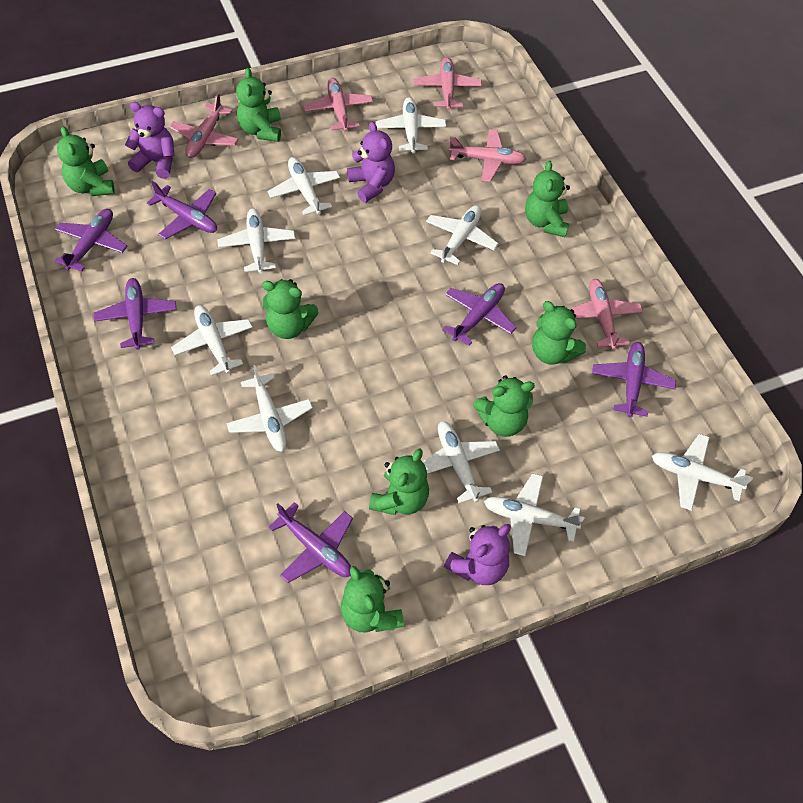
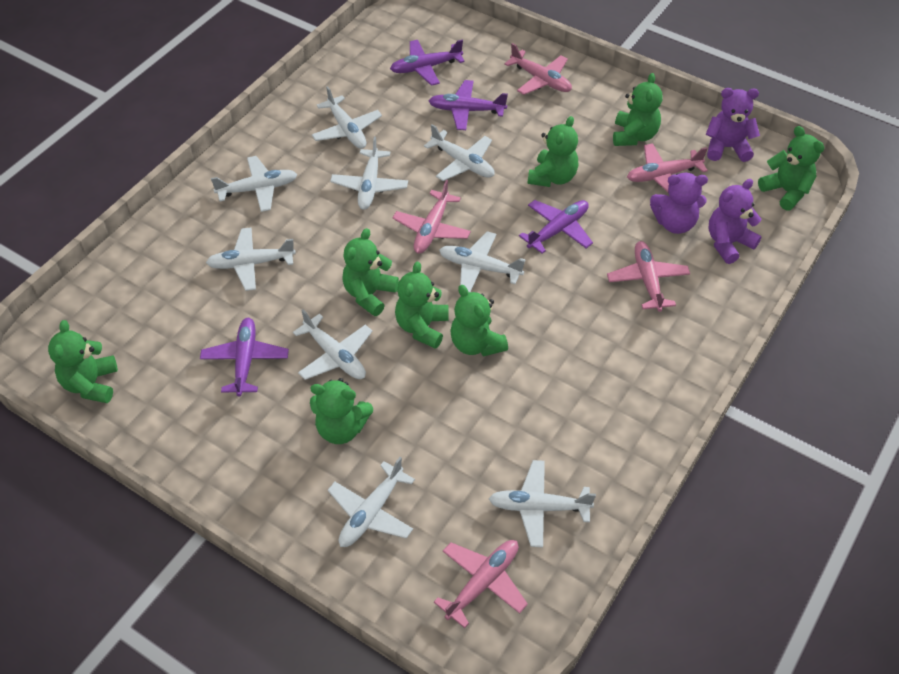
purple plane: [54,209,127,271] [94,278,177,350] [147,181,217,239] [268,502,353,583] [443,283,517,346] [592,342,676,417] = 6 -> [200,318,289,397] [390,39,465,86] [429,80,508,130] [519,200,593,254] = 4

